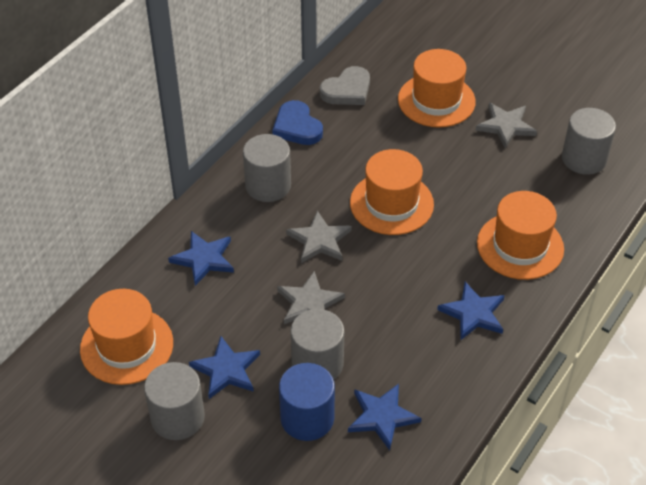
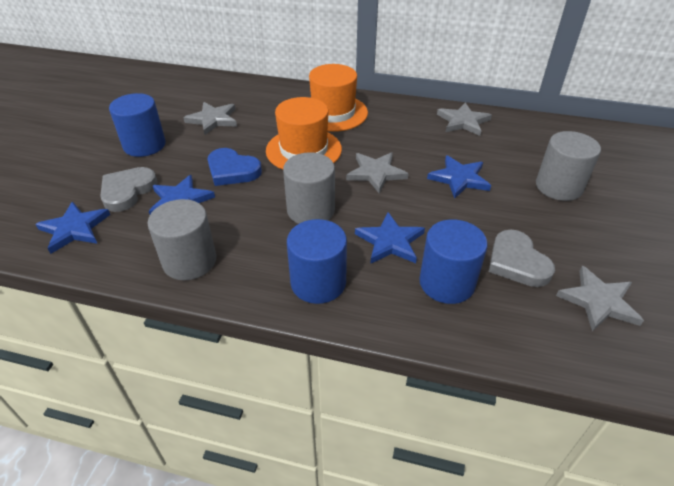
blue cylinder: [279,363,335,441] = 1 -> [109,93,166,157] [287,219,347,304] [419,219,488,304] = 3
grey cylinder: [144,362,205,440] [243,134,291,202] [290,309,344,380] [562,108,616,175] = 4 -> [148,199,216,281] [283,152,335,224] [536,131,601,201] = 3
grey heart: [320,66,370,105] = 1 -> [100,167,158,212] [489,230,555,287] = 2
grey star: [277,271,345,324] [286,210,352,263] [475,103,537,148] = 3 -> [183,102,237,135] [346,153,408,193] [437,102,492,136] [556,266,644,332] = 4
orange hat: [80,289,173,385] [350,149,434,235] [398,49,476,128] [477,191,564,280] = 4 -> [266,97,342,169] [309,64,368,132] = 2

